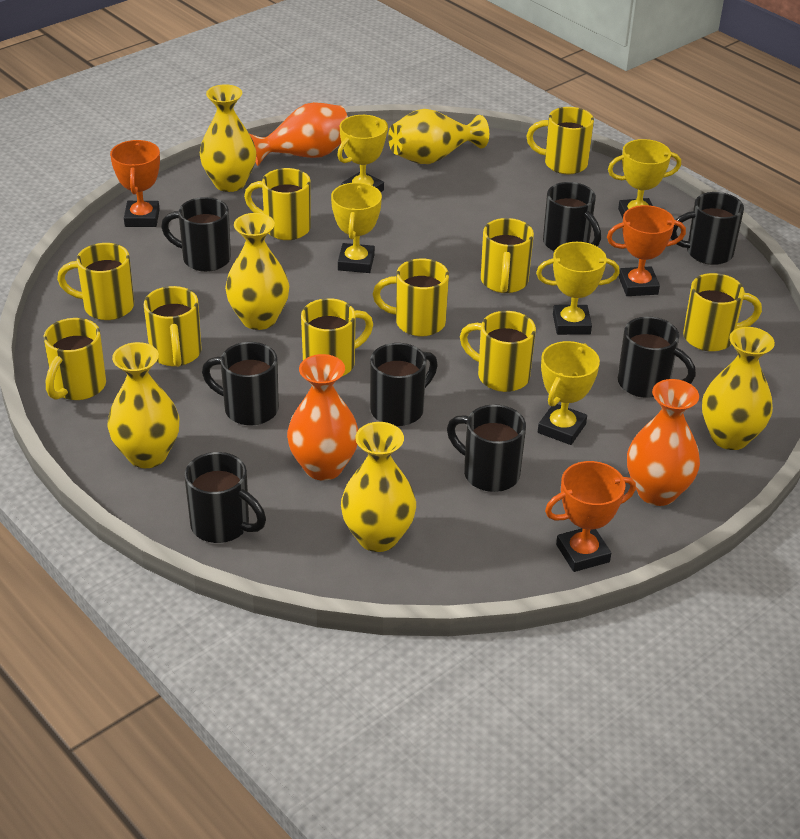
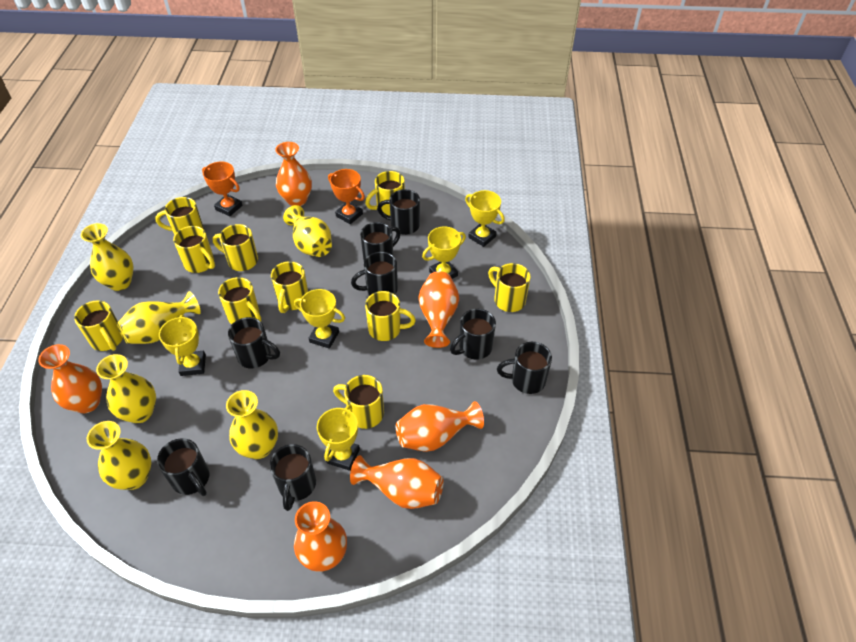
orange trophy: [110,140,160,227] [545,461,636,572] [607,205,686,296] = 3 -> [202,162,243,217] [328,169,365,224] = 2
orange vase: [249,102,348,166] [287,354,358,481] [627,379,700,506] = 3 -> [38,344,102,413] [276,142,312,206] [294,501,347,572] [350,455,444,509] [396,401,484,452] [418,271,459,348] = 6

